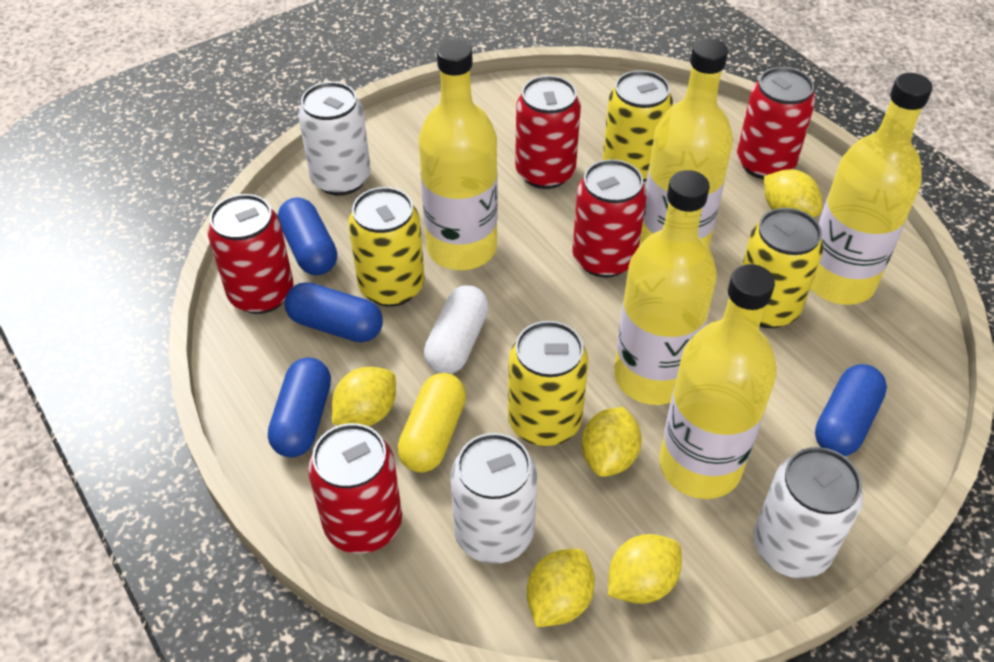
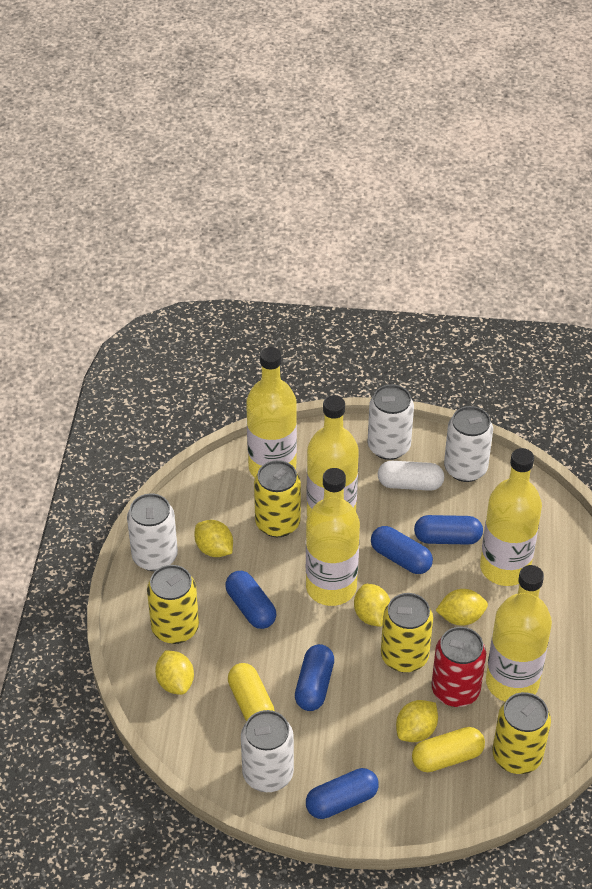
blue capsule: [268,357,331,457] [278,197,337,275] [285,282,383,342] [815,364,887,456] = 4 -> [225,571,276,629] [295,644,334,711] [306,768,379,819] [371,526,433,574] [414,515,483,545] = 5
red can: [208,194,293,314] [308,423,402,554] [515,76,581,189] [572,159,647,278] [737,67,816,179] = 5 -> [432,627,486,707] = 1
white can: [298,82,371,196] [451,433,537,564] [753,447,863,578] = 3 -> [127,493,178,571] [241,710,294,792] [367,384,414,460] [444,406,493,482] = 4
yellow capsule: [397,373,466,473] = 1 -> [228,663,275,721] [412,727,485,772] = 2

